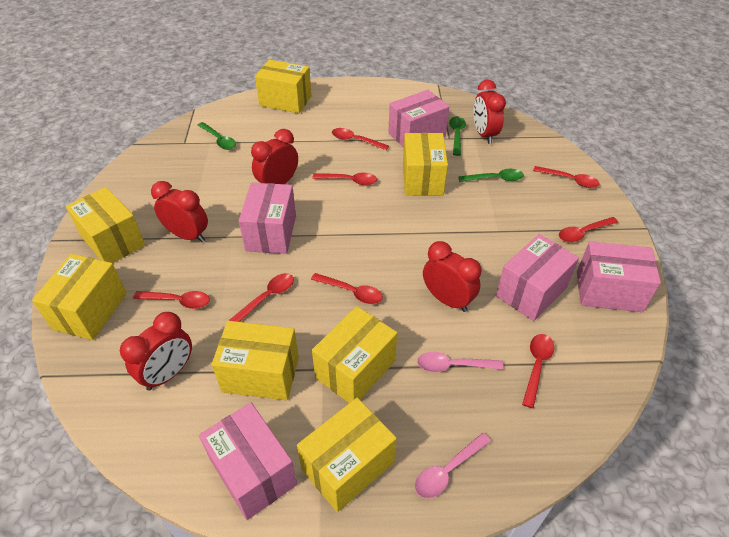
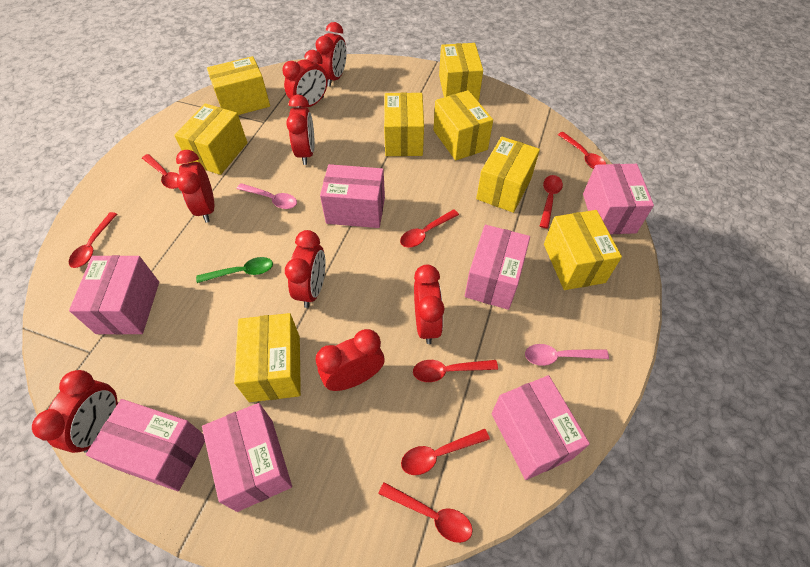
green spoon: [198,122,236,150] [449,116,466,156] [458,169,524,182] = 3 -> [196,257,273,283] = 1
pink box: [199,403,297,520] [239,183,296,254] [388,90,449,147] [496,234,579,321] [577,241,661,312] = 5 -> [69,255,159,335] [86,399,205,491] [202,403,292,512] [320,164,385,228] [465,225,530,310] [492,375,590,480] [583,164,654,234] = 7
red clock: [120,312,192,391] [151,181,208,242] [251,129,298,184] [423,241,481,312] [473,80,506,144] = 5 -> [32,370,118,453] [176,150,214,223] [283,50,328,107] [285,230,326,308] [286,95,315,165] [315,22,347,87] [316,329,384,391] [414,264,444,344] = 8
yellow box: [32,254,127,340] [66,187,145,263] [212,321,299,400] [255,59,312,113] [297,398,397,512] [312,306,397,403] [403,133,448,196] = 7 -> [174,104,248,175] [207,56,270,115] [234,313,301,402] [384,93,424,156] [433,90,493,160] [439,43,483,101] [476,136,540,213] [544,210,622,290] = 8

